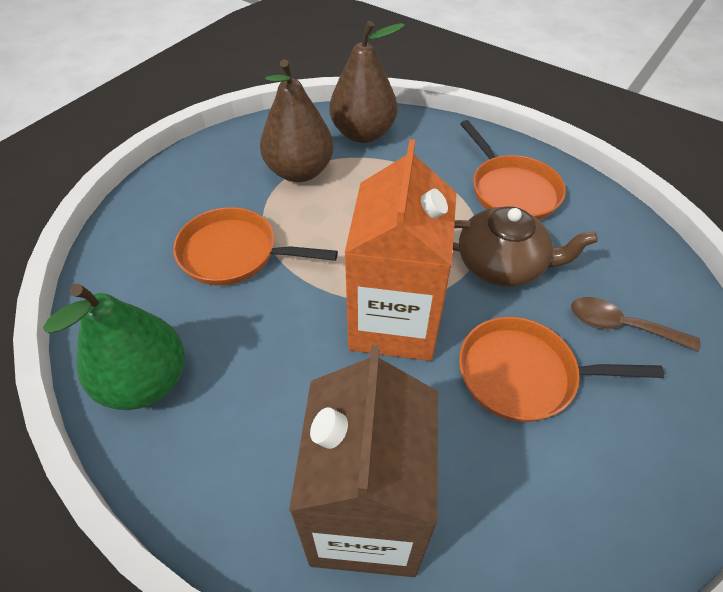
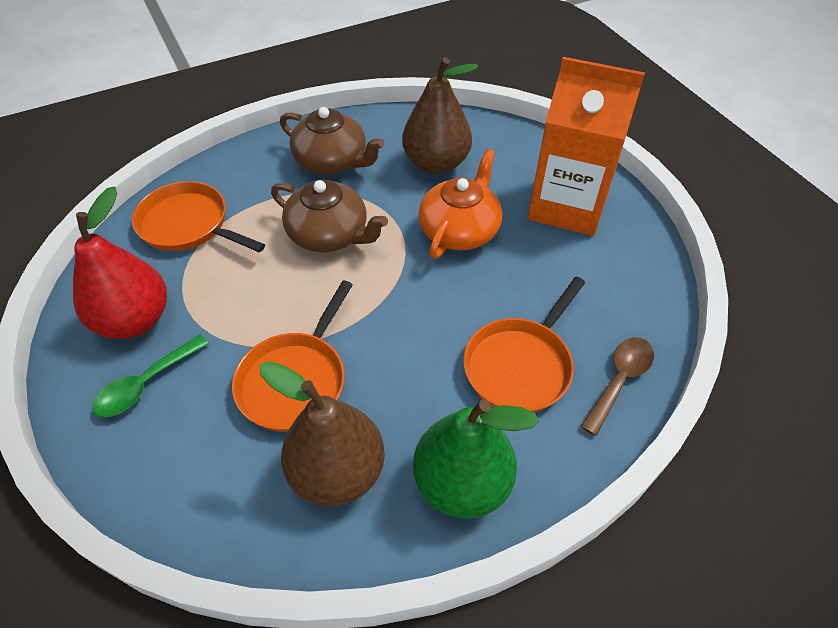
brown carton: [289,345,438,577] = 1 -> none = 0
brown teapot: [453,206,598,287] = 1 -> [271,180,388,252] [280,107,384,174] = 2
green spoon: none = 0 -> [92,335,209,417] = 1
orange teapot: none = 0 -> [418,149,502,259] = 1
red pear: none = 0 -> [73,187,167,339] = 1

